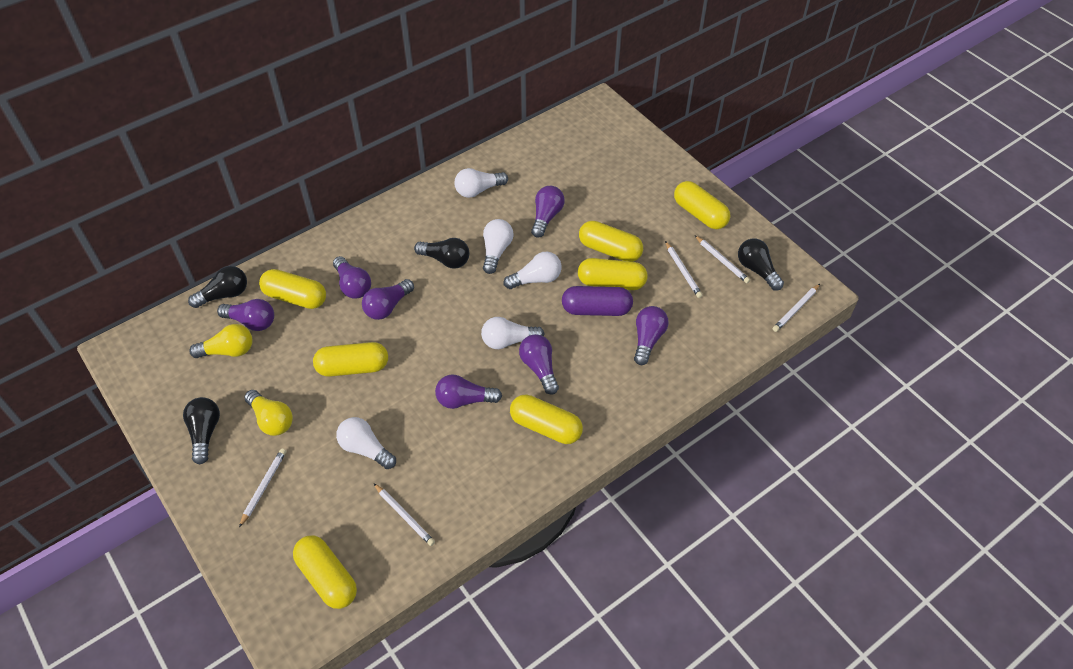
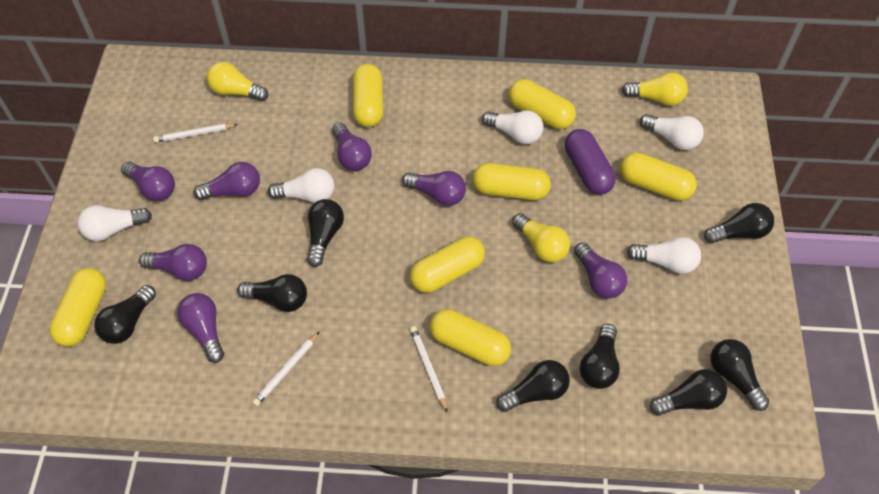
black light bulb: [183,397,220,464] [188,266,247,308] [414,238,469,269] [738,238,784,290] = 4 -> [94,285,156,344] [237,274,307,312] [307,199,344,267] [496,360,570,412] [579,324,620,389] [650,369,727,416] [704,203,774,244] [710,339,769,411] = 8
white pencil: [239,449,286,527] [374,483,435,546] [665,241,703,298] [695,236,750,283] [773,284,820,332] = 5 -> [153,123,238,143] [252,331,320,406] [410,326,447,412] = 3
yellow light bulb: [189,324,252,358] [244,390,293,436] = 2 -> [207,62,268,101] [512,213,570,262] [622,73,688,106] = 3

